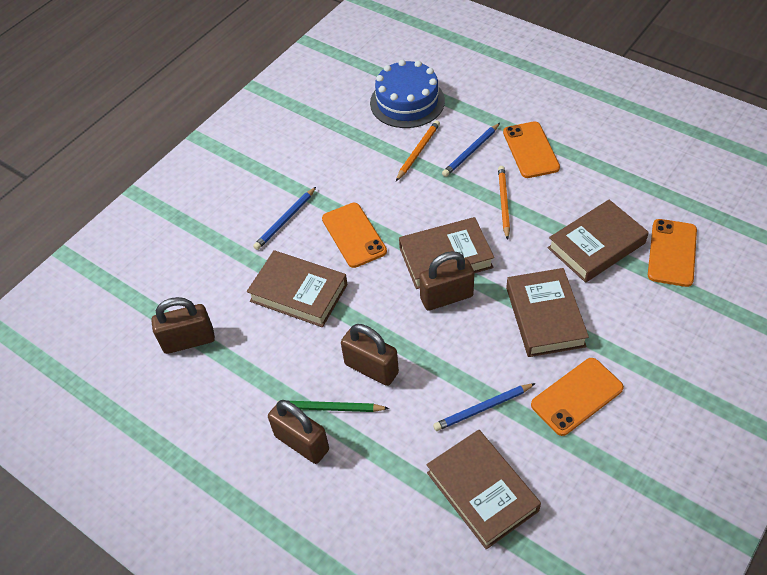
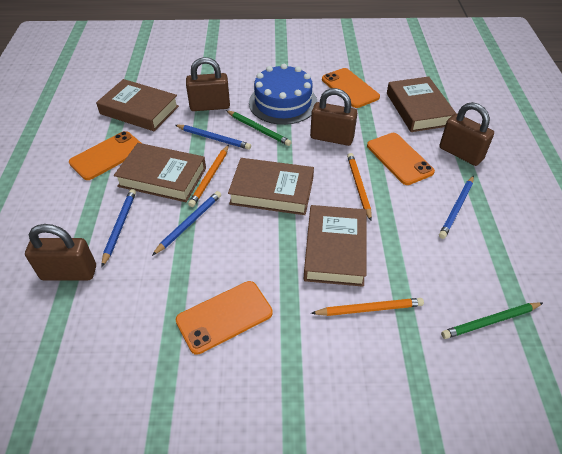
blue pencil: [253,187,316,250] [433,383,536,431] [442,123,500,177] = 3 -> [102,189,136,267] [152,191,221,256] [175,125,251,150] [439,176,474,239] = 4
green pencil: [277,401,389,412] = 1 -> [226,110,292,146] [441,302,543,339] = 2
orange pencil: [396,120,440,181] [498,166,510,240] = 2 -> [188,145,229,207] [311,298,424,316] [347,153,372,221] = 3

